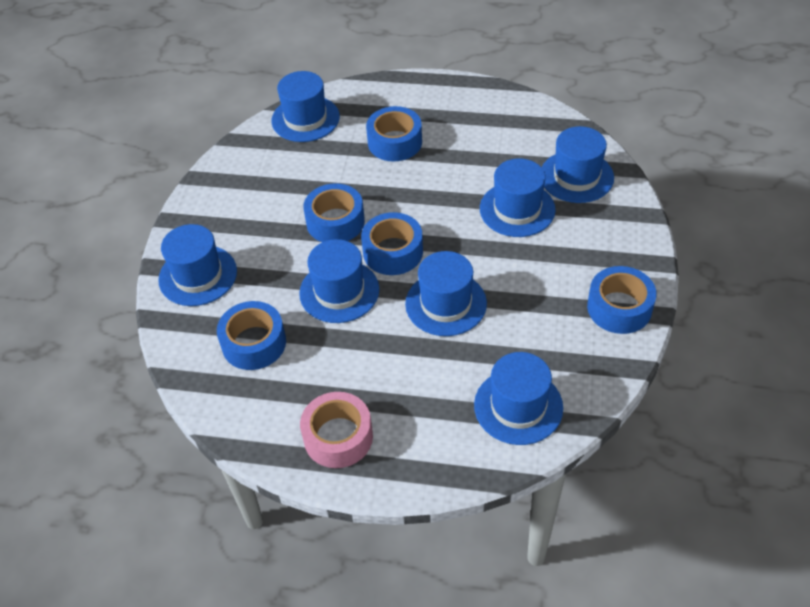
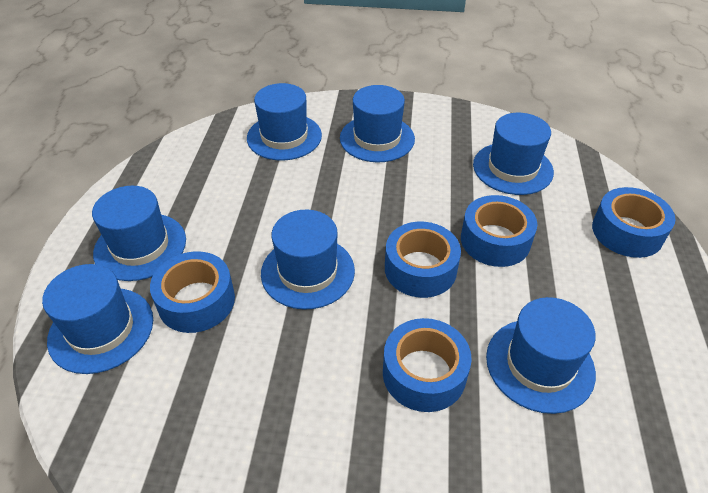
pink tape: [300,392,373,468] = 1 -> none = 0

